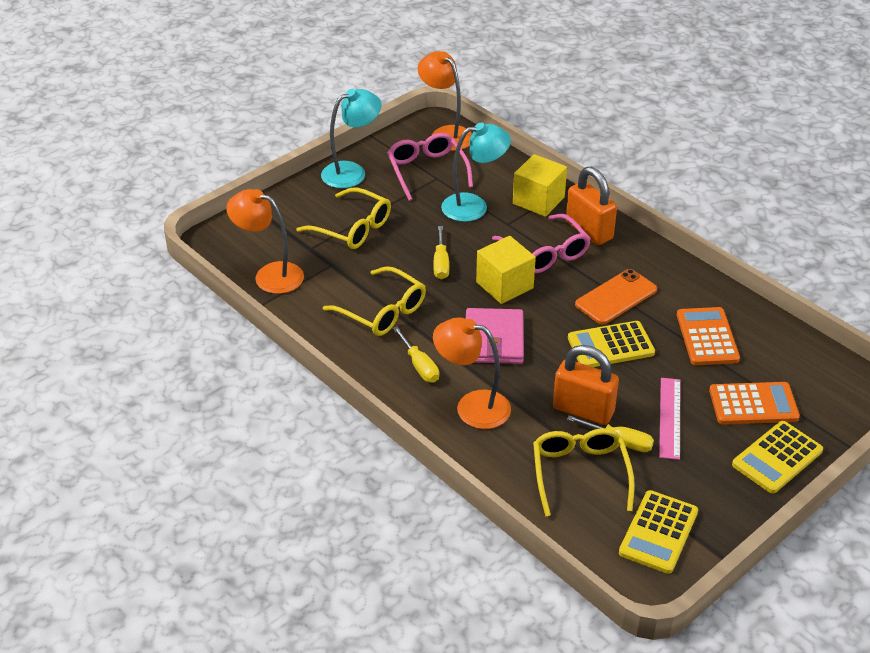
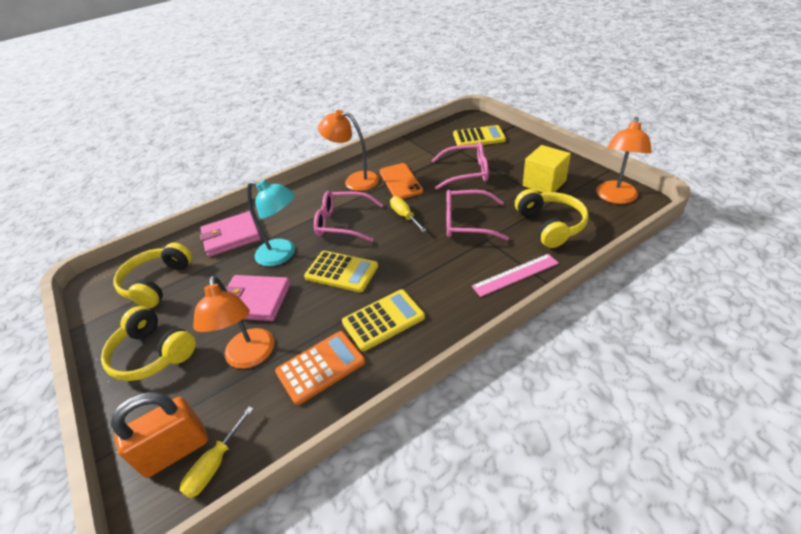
orange calculator: [677,307,740,365] [709,382,800,425] = 2 -> [275,331,365,405] = 1
orange padlock: [553,345,619,425] [566,167,617,245] = 2 -> [110,392,208,478] = 1
pink glasses: [387,133,473,201] [492,214,591,273] = 2 -> [314,191,383,242] [431,142,489,190] [446,190,509,241] = 3
pink wallet: [466,308,524,364] = 1 -> [200,211,261,257] [225,275,290,321] = 2
turquoise lamp: [321,89,382,188] [441,123,511,222] = 2 -> [247,180,295,266] = 1
yellow cube: [476,236,536,304] [513,154,567,217] = 2 -> [523,145,571,193] = 1
yellow glasses: [296,187,391,249] [323,266,426,336] [533,428,635,517] = 3 -> none = 0
yellow headphones: none = 0 -> [101,306,196,381] [114,242,192,308] [515,189,589,248] = 3
yellow screwdriver: [393,327,439,383] [434,226,449,279] [567,415,654,452] = 3 -> [180,407,254,498] [390,196,427,232] = 2

